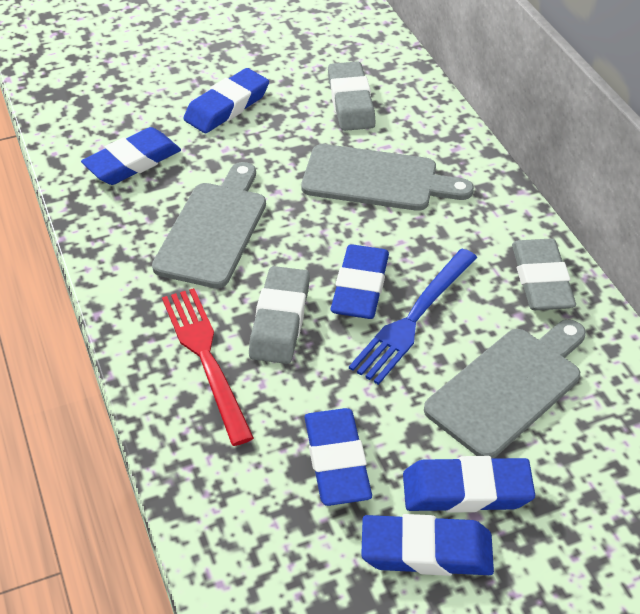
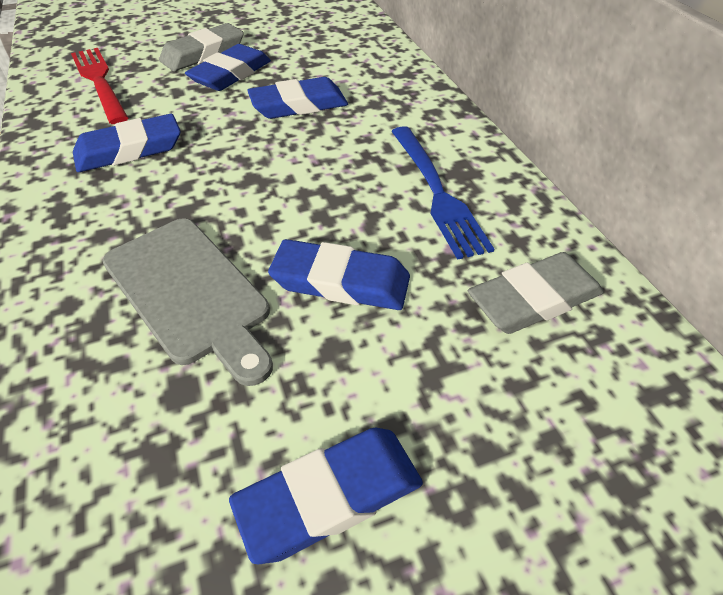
blue eraser: [81,127,181,185] [183,68,269,133] [304,408,372,506] [331,244,389,319] [361,514,494,576] [403,456,535,513] = 6 -> [73,114,181,172] [185,44,271,91] [229,427,423,565] [247,77,348,119] [268,239,410,310] = 5
grey cutting board: [152,162,266,288] [301,144,474,211] [424,319,586,459] = 3 -> [103,218,273,386] = 1
grey eraser: [249,266,310,364] [328,61,376,131] [512,239,576,310] = 3 -> [159,23,244,71] [468,252,604,334] = 2

